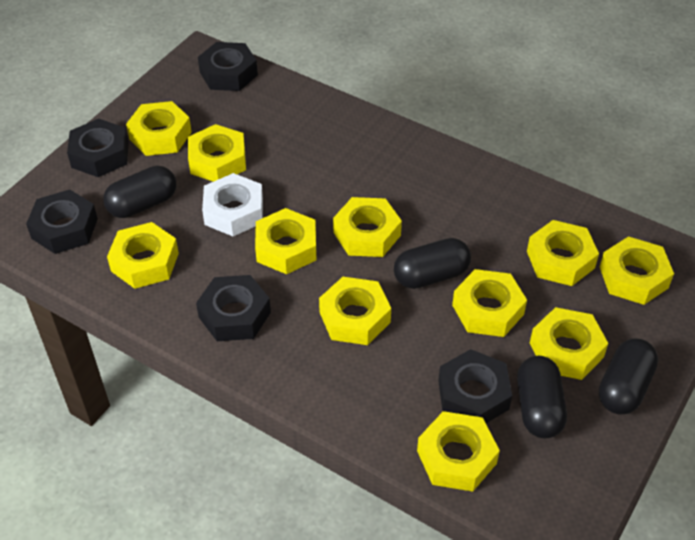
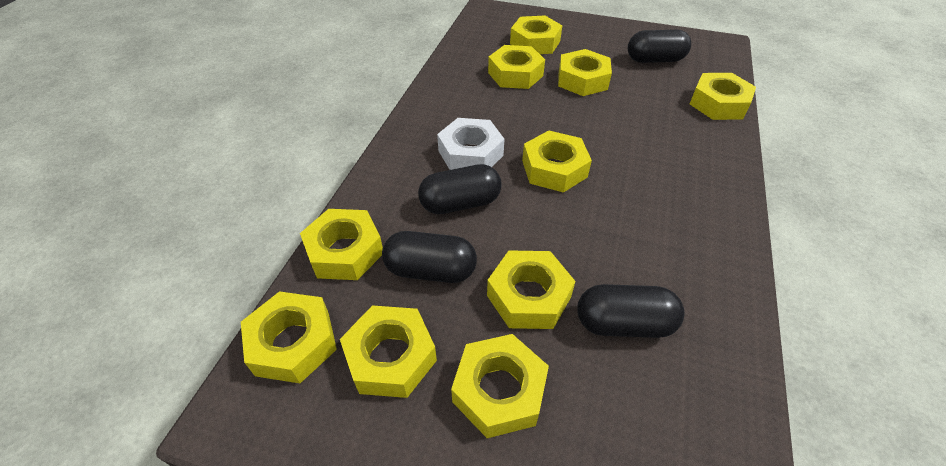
black nut: [26,190,98,254] [67,119,129,177] [196,275,271,341] [198,42,258,91] [438,349,512,423] = 5 -> none = 0
yellow nut: [107,222,179,289] [126,101,192,156] [188,124,246,182] [255,208,316,274] [319,277,391,345] [333,197,402,257] [417,411,500,491] [452,269,527,337] [527,220,599,286] [530,307,608,380] [600,236,674,305] = 11 -> [241,291,337,383] [300,209,383,280] [340,305,437,398] [451,334,549,438] [487,250,576,329] [488,45,545,89] [510,15,562,54] [522,130,592,193] [558,49,612,96] [690,73,756,120] = 10

